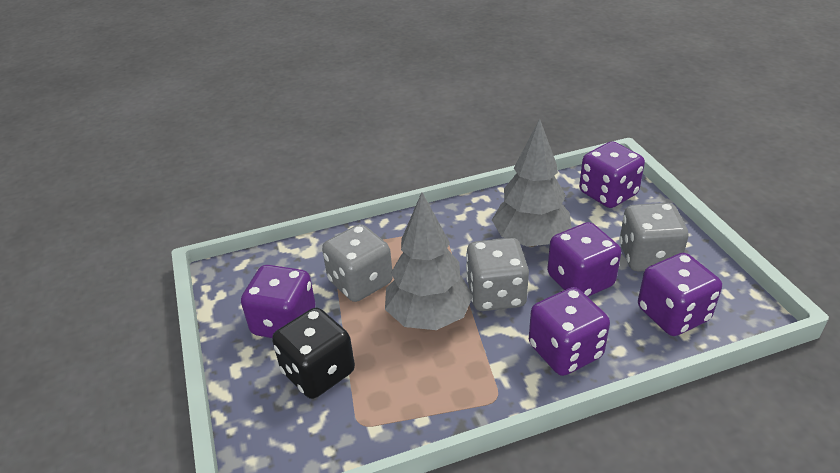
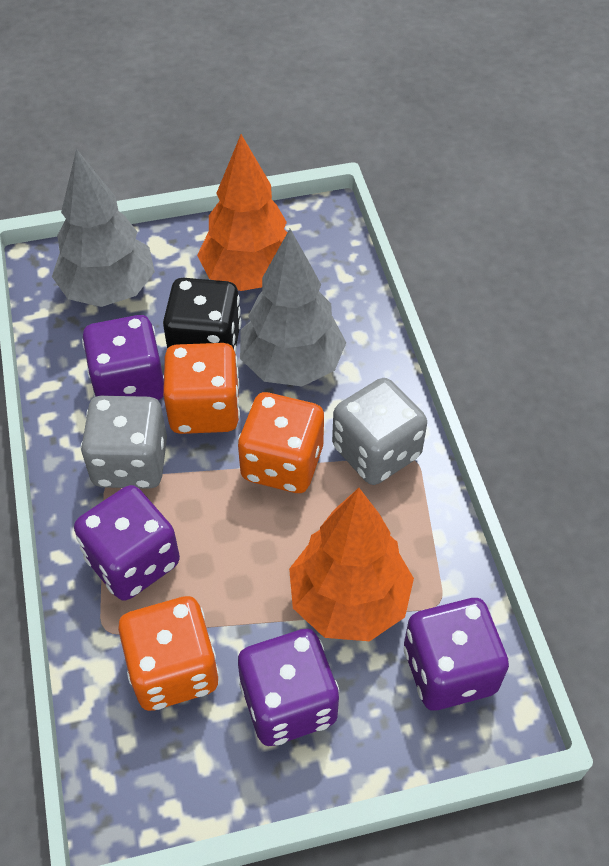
grey dice: [322,224,393,302] [466,238,529,311] [619,203,689,272] = 3 -> [81,396,167,489] [332,378,427,485] = 2
orange dice: none = 0 -> [118,596,219,711] [163,343,240,434] [238,392,324,493] = 3
orange tree: none = 0 -> [197,134,288,291] [289,488,414,641] = 2
purple dice: [241,265,316,338] [529,287,610,376] [547,222,621,297] [579,141,645,208] [638,253,722,336] = 5 -> [74,485,180,601] [82,315,164,400] [238,629,339,746] [404,598,509,710] = 4

